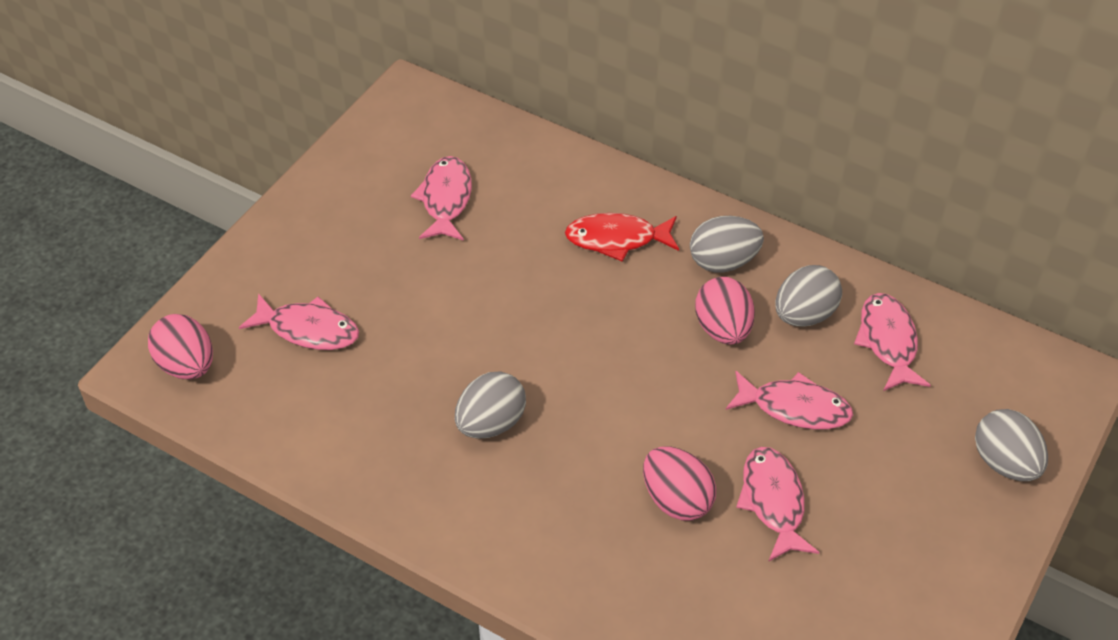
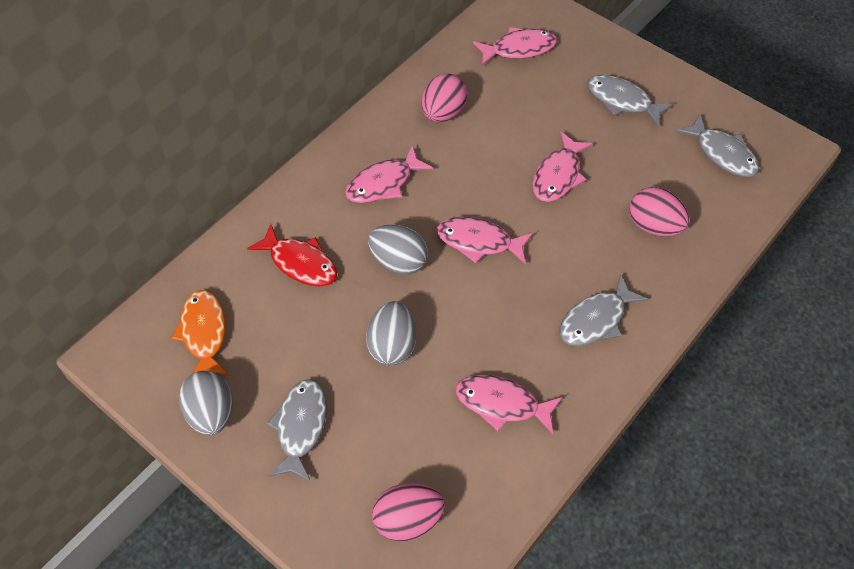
grey egg: [455,371,526,438] [690,216,764,272] [775,265,842,326] [975,409,1048,481] = 4 -> [179,371,232,435] [366,301,416,366] [368,224,428,275] = 3
grey fish: none = 0 -> [267,379,327,482] [560,274,648,346] [587,75,674,127] [676,114,759,177] = 4
orange fish: none = 0 -> [171,290,229,375] = 1

